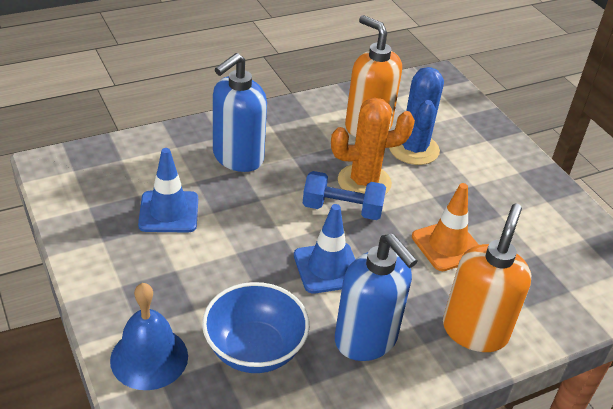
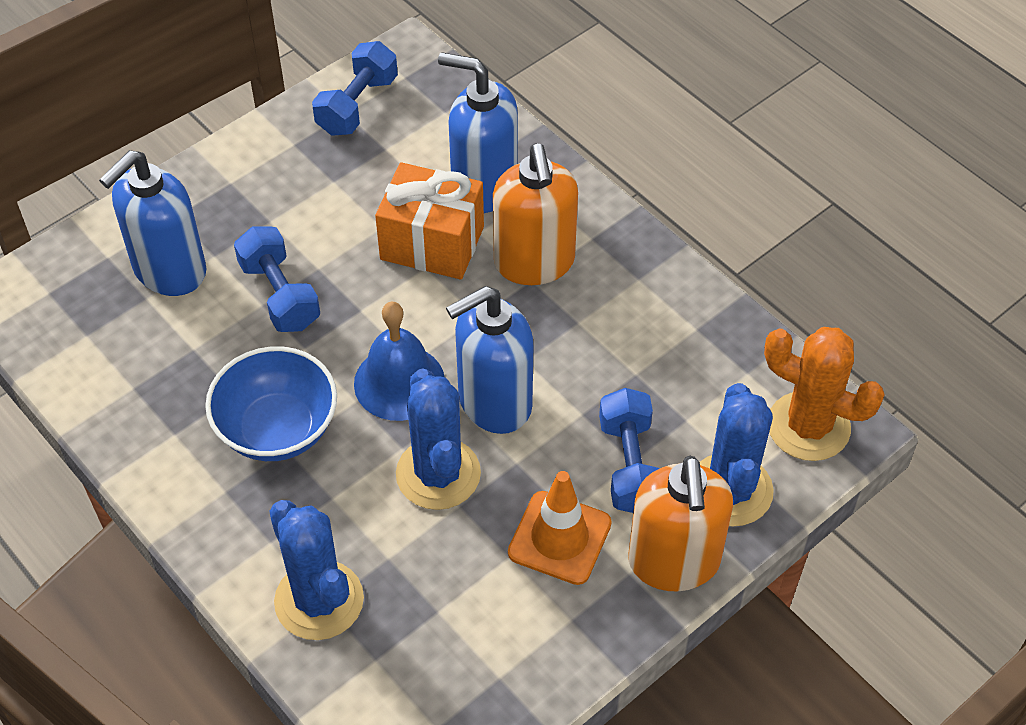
blue cactus: [389,67,444,165] = 1 -> [269,500,364,640] [396,369,481,510] [700,383,774,527] = 3
blue dumbbell: [302,171,386,220] = 1 -> [234,226,320,332] [312,41,398,136] [599,388,660,513] = 3
blue soap dispenser: [213,53,267,172] [335,233,417,361] = 2 -> [99,150,206,296] [438,52,518,213] [446,286,533,434] = 3
blue traffic cone: [138,148,198,232] [294,204,355,294] = 2 -> none = 0
orange gift: none = 0 -> [375,162,484,279] = 1

